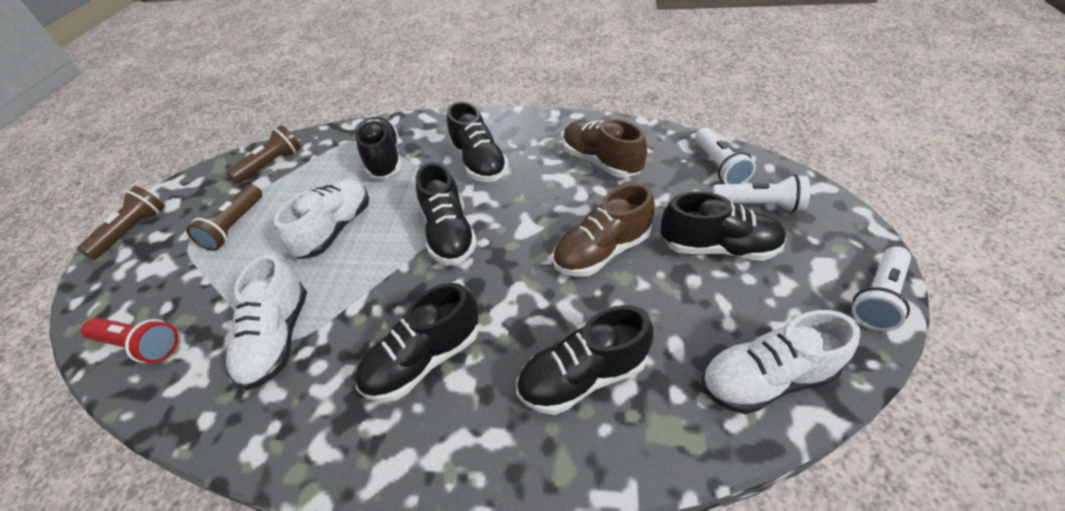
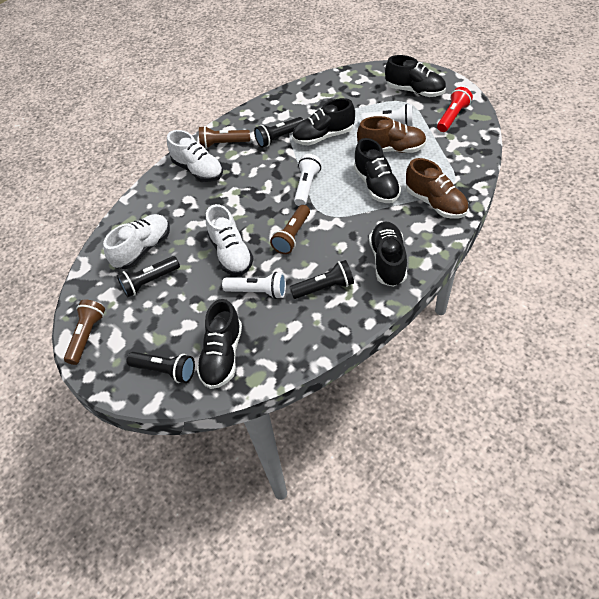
black flashlight: none = 0 -> [117,256,180,297] [127,352,195,383] [254,117,303,148] [290,260,354,299] = 4
black shoe: [355,283,478,402] [356,117,402,178] [416,162,477,265] [447,101,508,182] [516,305,653,415] [661,191,786,261] = 6 -> [197,299,242,389] [292,98,355,146] [354,138,401,203] [369,222,407,287] [385,55,446,97] = 5

